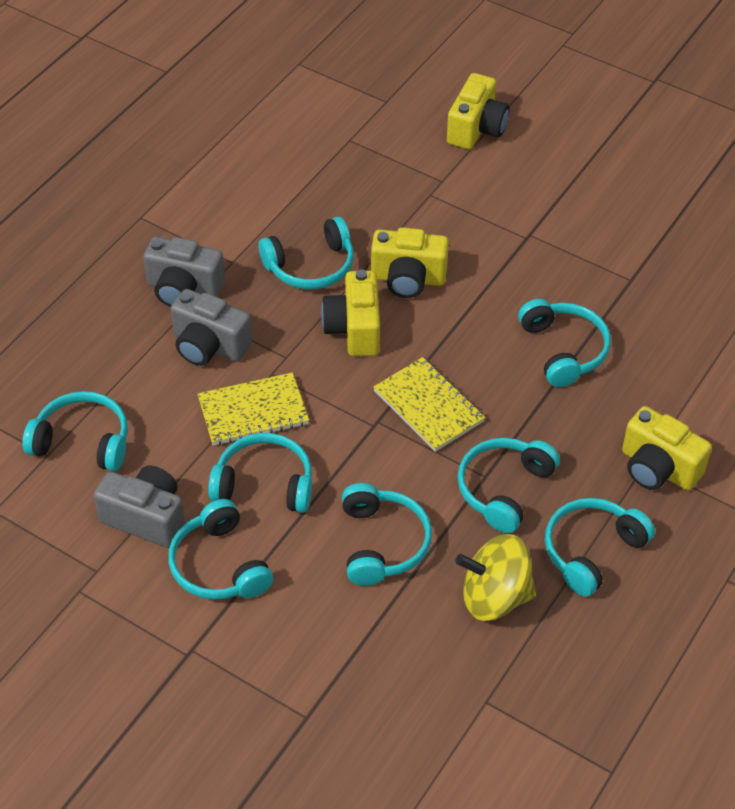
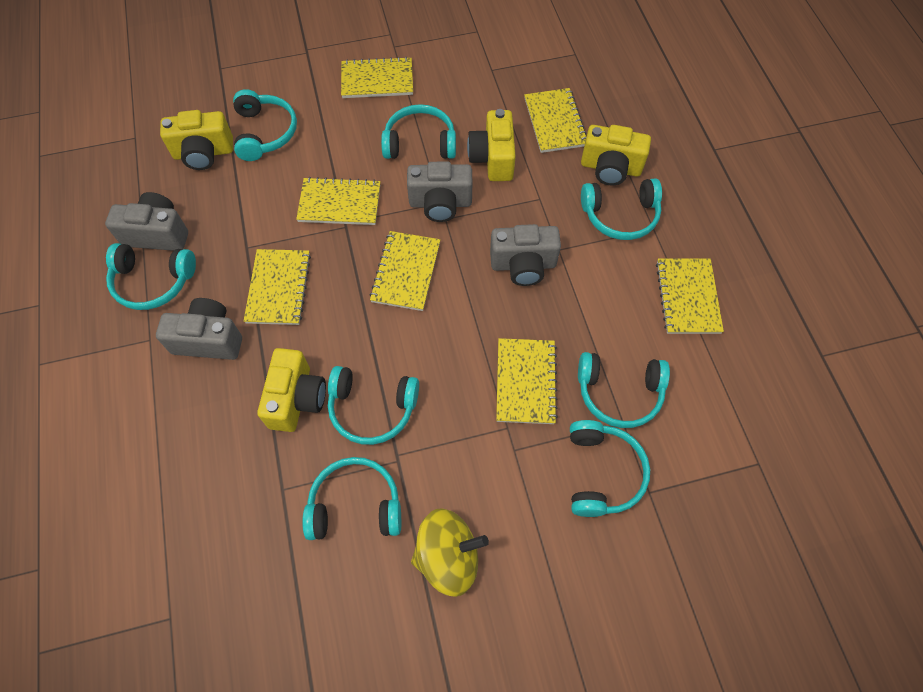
grey camera: [94,465,185,548] [144,237,225,307] [171,289,252,366] = 3 -> [105,192,188,251] [156,298,242,360] [407,162,472,222] [490,224,561,286] = 4
yellow notebook: [197,372,309,445] [373,357,485,452] = 2 -> [244,249,311,325] [296,177,380,225] [341,57,413,98] [370,231,440,311] [496,338,558,424] [524,88,586,153] [656,258,724,334] = 7

